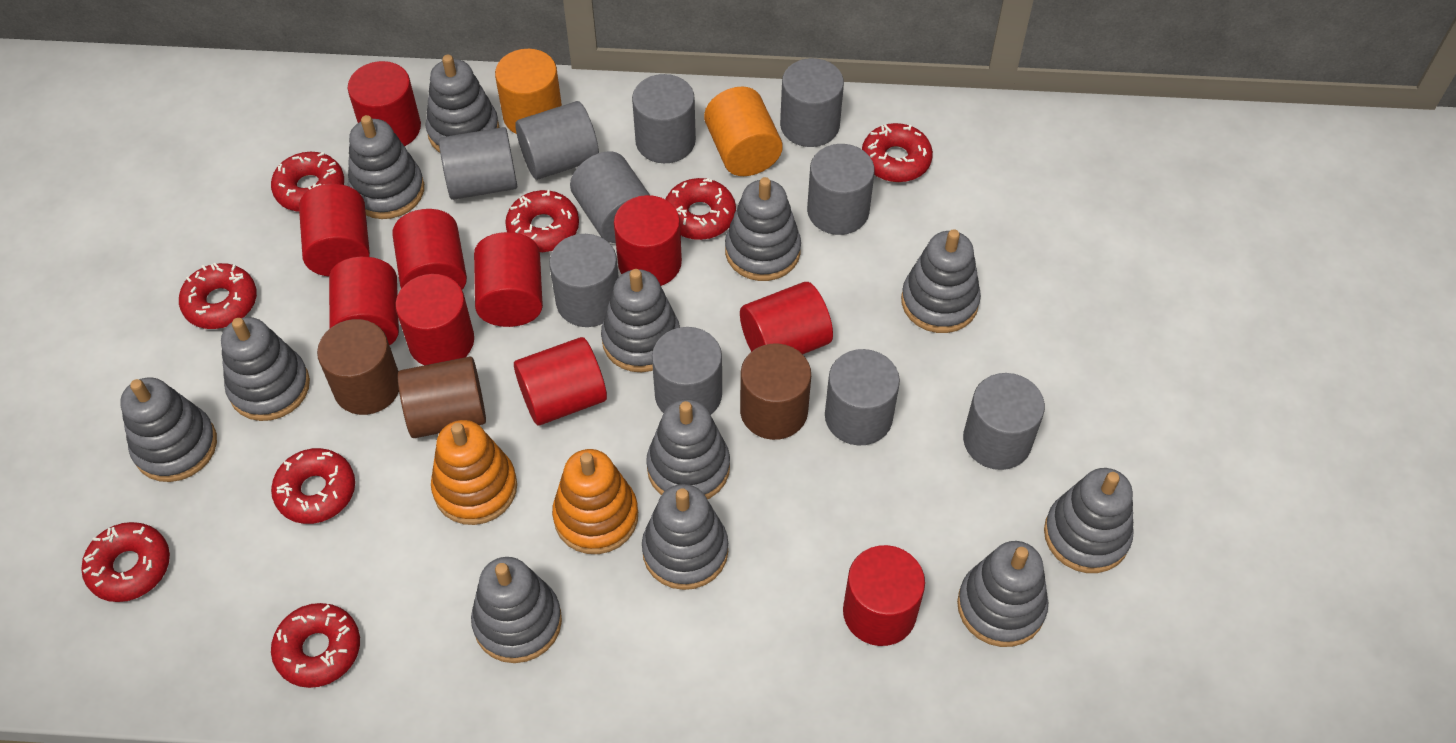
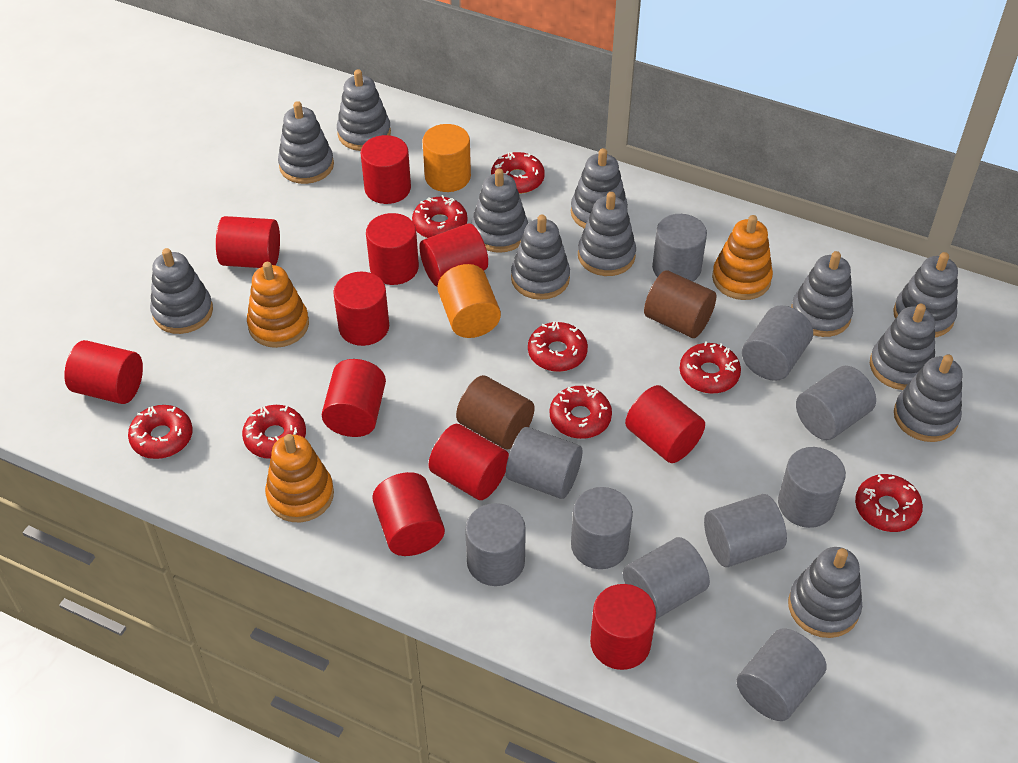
brown cylinder: [317,319,399,415] [397,357,486,438] [740,343,811,440] = 3 -> [456,375,535,449] [644,270,716,338] = 2
orange stacking toy: [431,420,517,525] [552,449,638,554] = 2 -> [247,262,309,348] [265,434,334,522] [712,215,773,300] = 3
red cylinder: [299,184,370,276] [329,257,399,345] [348,61,421,146] [392,209,467,289] [395,274,474,365] [474,232,543,327] [514,337,607,426] [614,195,682,286] [740,282,833,354] [843,545,925,646] = 10 -> [64,340,143,404] [216,216,280,268] [322,359,386,437] [333,272,389,346] [361,135,411,204] [366,213,419,285] [372,472,445,556] [419,223,488,287] [429,424,509,500] [590,584,656,670] [625,385,705,463] = 11

